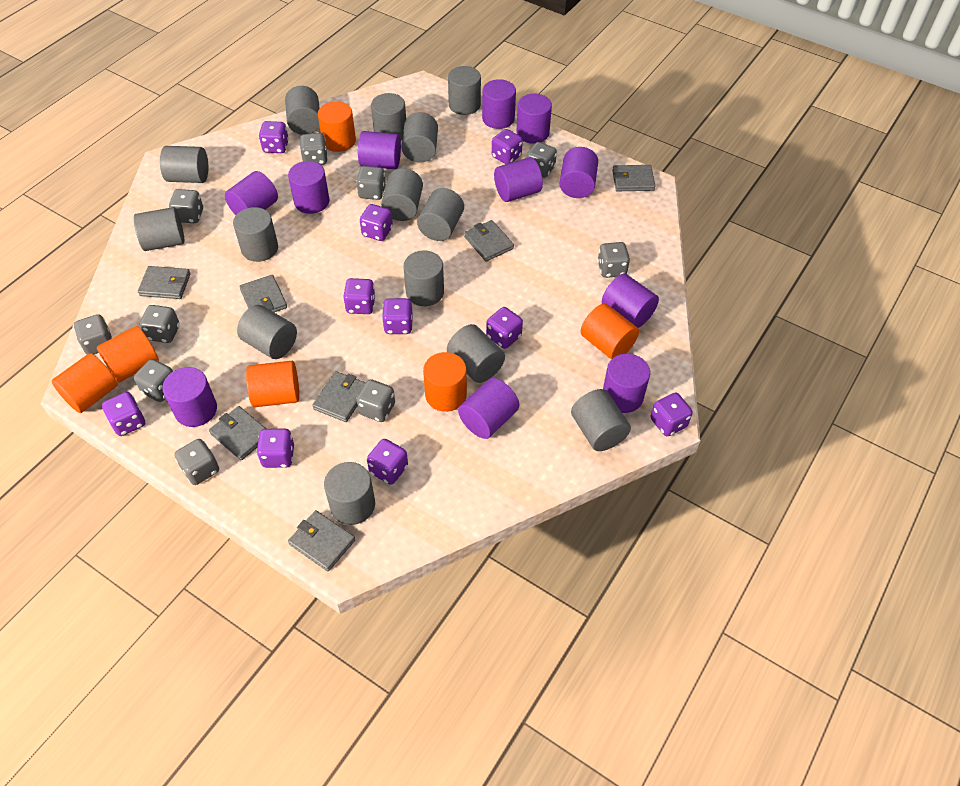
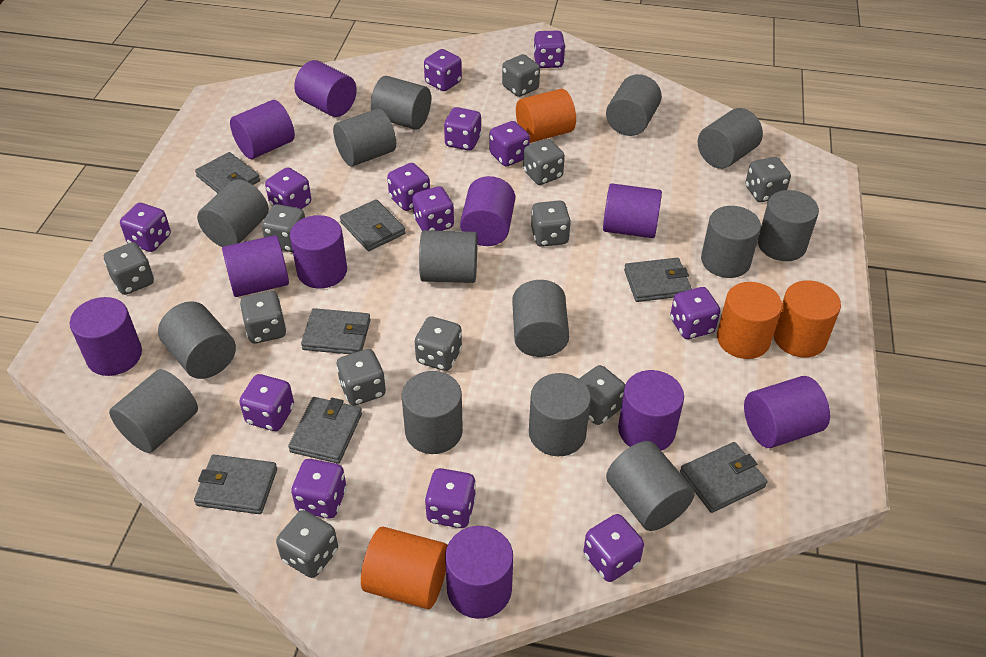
grey dice: [74,314,112,355] [134,359,173,402] [140,305,180,343] [169,189,203,223] [174,439,219,485] [300,133,328,165] [356,166,386,200] [357,379,395,422] [526,142,557,178] [597,242,630,278] = 10 -> [104,242,154,295] [240,291,286,344] [262,204,305,252] [276,510,338,578] [336,349,386,406] [415,316,462,371] [502,54,540,97] [523,139,565,185] [531,200,571,247] [579,365,625,425] [745,157,791,202] = 11
orange cylinder: [52,353,118,413] [97,326,159,382] [246,361,299,407] [318,101,356,152] [423,352,467,412] [580,303,639,360] = 6 -> [361,527,448,609] [516,89,576,143] [717,282,782,359] [773,280,841,358] = 4
purple cylinder: [162,367,217,427] [225,171,278,215] [288,161,330,214] [358,131,401,169] [458,378,519,439] [482,79,516,129] [494,157,543,202] [517,94,552,144] [560,147,598,198] [602,274,659,328] [603,354,650,413] = 11 -> [70,297,142,376] [222,235,289,297] [230,100,295,159] [290,215,347,289] [294,60,357,117] [445,526,513,619] [460,176,515,246] [603,183,662,238] [618,370,684,451] [744,376,830,448] = 10
purple dice: [102,392,145,436] [256,429,294,468] [259,121,289,153] [343,278,376,314] [360,204,393,241] [367,439,408,485] [382,298,413,334] [486,307,523,349] [492,129,523,164] [651,393,693,436] = 10 -> [120,203,171,252] [239,374,294,431] [265,167,311,209] [291,459,347,519] [387,163,430,211] [412,186,454,231] [424,49,462,91] [425,468,476,528] [444,107,481,151] [490,121,530,166] [533,31,565,68] [583,514,644,582] [670,287,720,339] = 13

